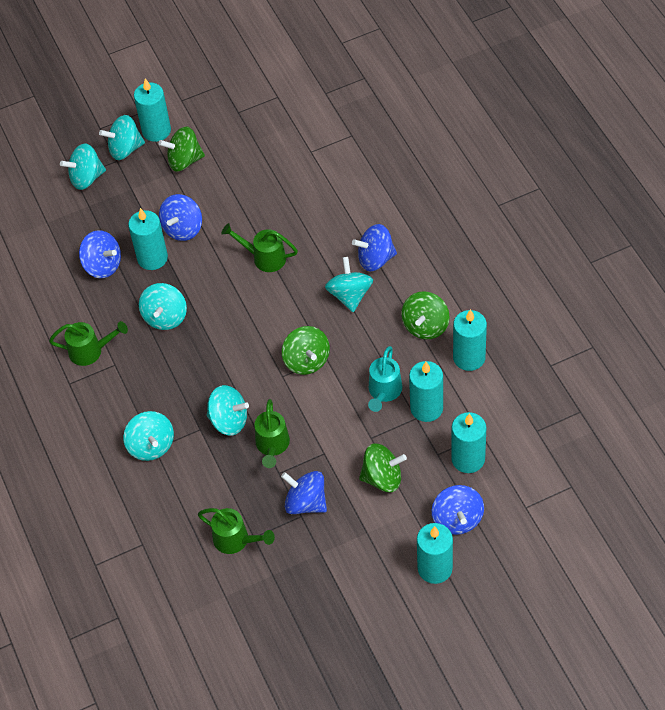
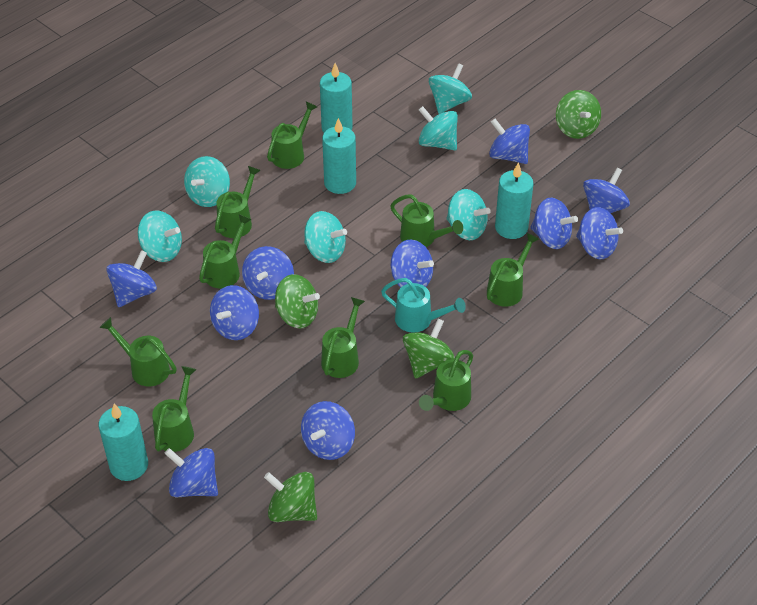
blue spinning top: [79,230,121,278] [159,194,202,241] [281,471,327,514] [352,224,397,271] [432,485,484,535] = 5 -> [106,250,157,307] [164,448,218,497] [210,285,259,340] [242,246,294,300] [301,401,355,460] [391,239,434,288] [489,119,530,164] [530,197,578,249] [576,207,623,259] [583,168,630,213] = 10
green watering can: [49,321,128,366] [198,508,275,554] [221,223,298,272] [254,399,290,468] = 4 -> [99,317,177,386] [152,366,197,452] [199,214,252,288] [215,166,261,238] [267,102,317,169] [321,297,365,378] [390,194,463,247] [419,350,473,411] [487,233,539,307] = 9
turquoise candle: [128,208,168,270] [134,78,171,142] [409,361,443,422] [417,523,453,584] [451,412,486,473] [453,309,487,371] = 6 -> [99,404,148,481] [320,63,353,132] [322,118,356,194] [495,162,534,239] = 4

